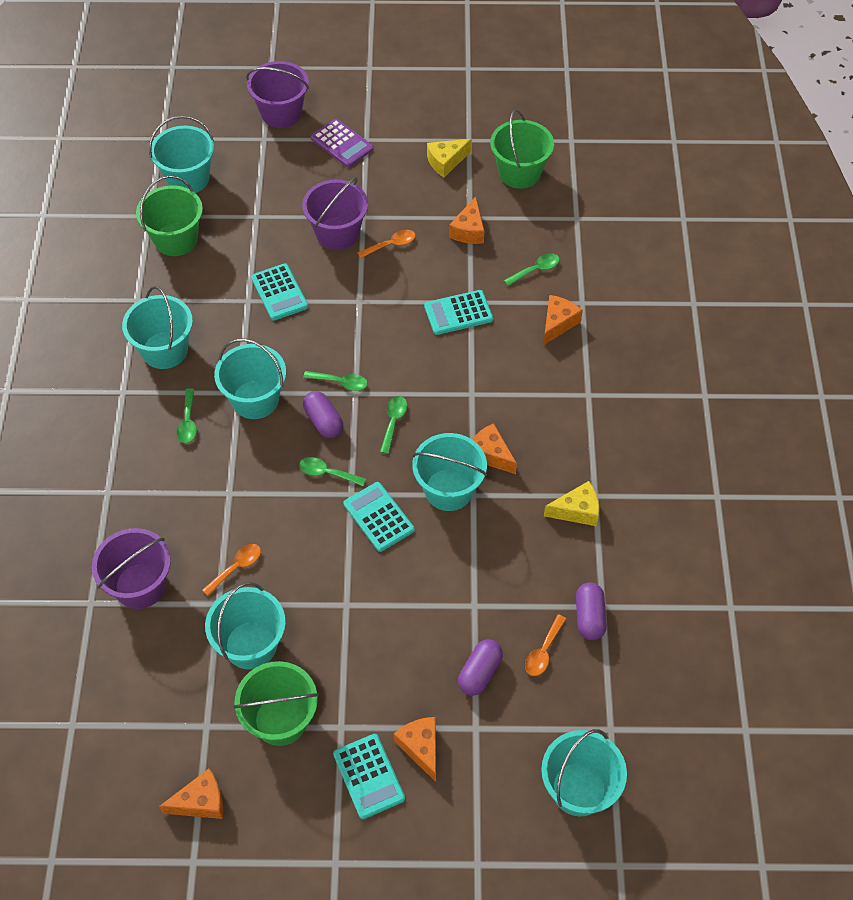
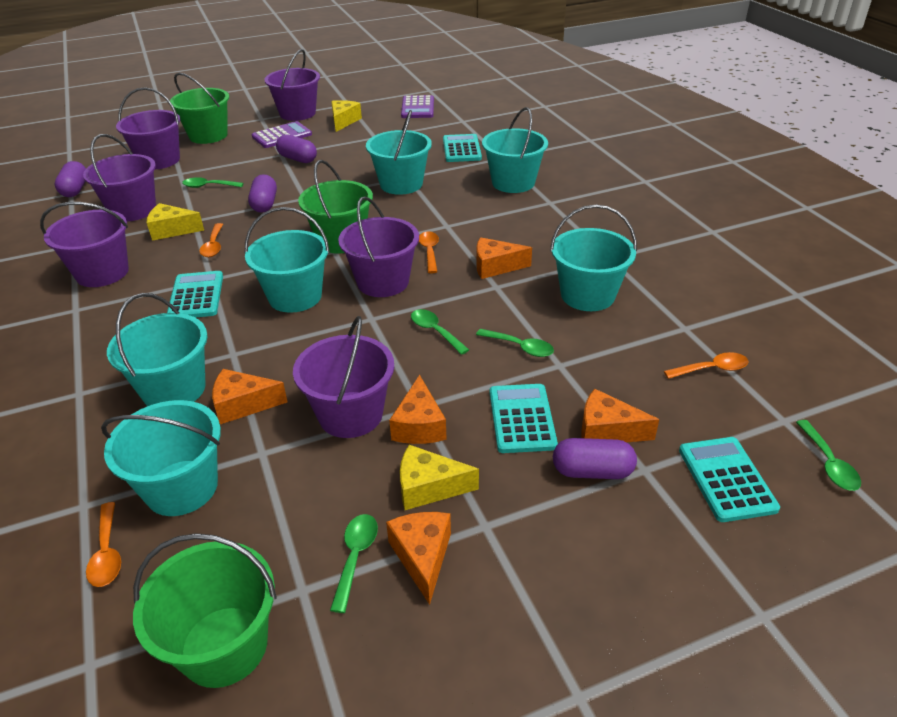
orange spoon: [202,544,261,596] [357,230,416,258] [525,614,566,676] = 3 -> [86,502,121,587] [199,223,223,257] [419,231,439,273] [664,352,749,379] = 4
purple bucket: [92,528,171,609] [246,61,309,128] [302,177,368,250] = 3 -> [40,202,129,287] [83,134,156,221] [116,87,180,169] [264,49,320,121] [293,316,394,438] [338,196,419,297] = 6
purple calculator: [311,119,374,167] = 1 -> [252,121,312,148] [401,95,434,118] = 2
purple capsule: [303,391,343,438] [458,639,503,696] [576,582,607,640] = 3 -> [54,161,86,197] [248,174,277,213] [276,134,317,163] [553,438,637,479] = 4
yellow cheese: [427,139,472,177] [544,481,599,526] = 2 -> [147,203,204,241] [331,100,362,132] [400,445,479,510] = 3

